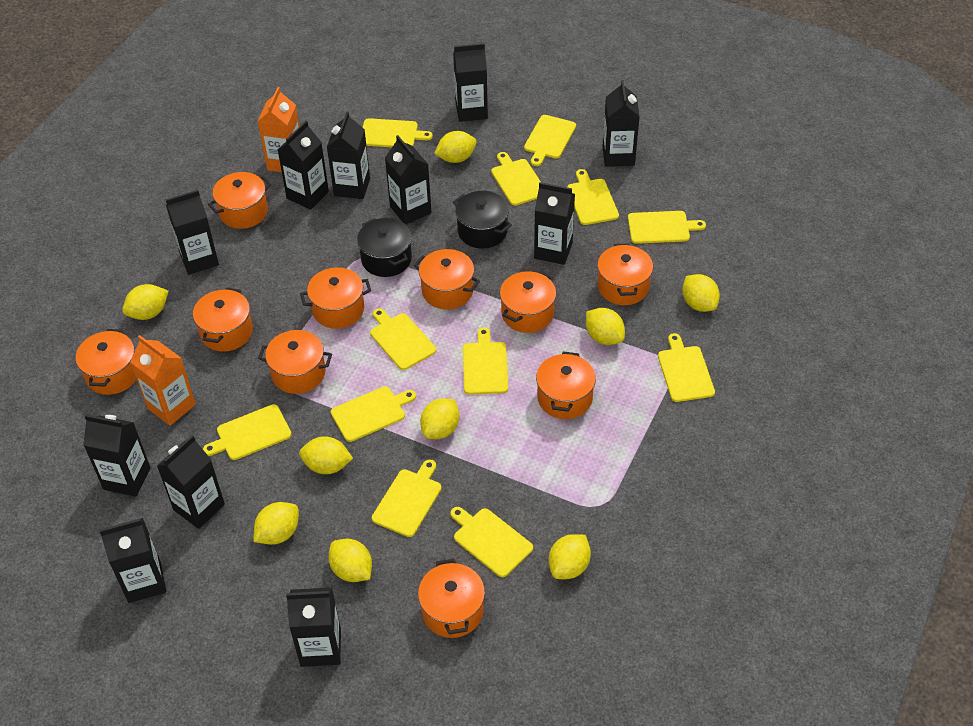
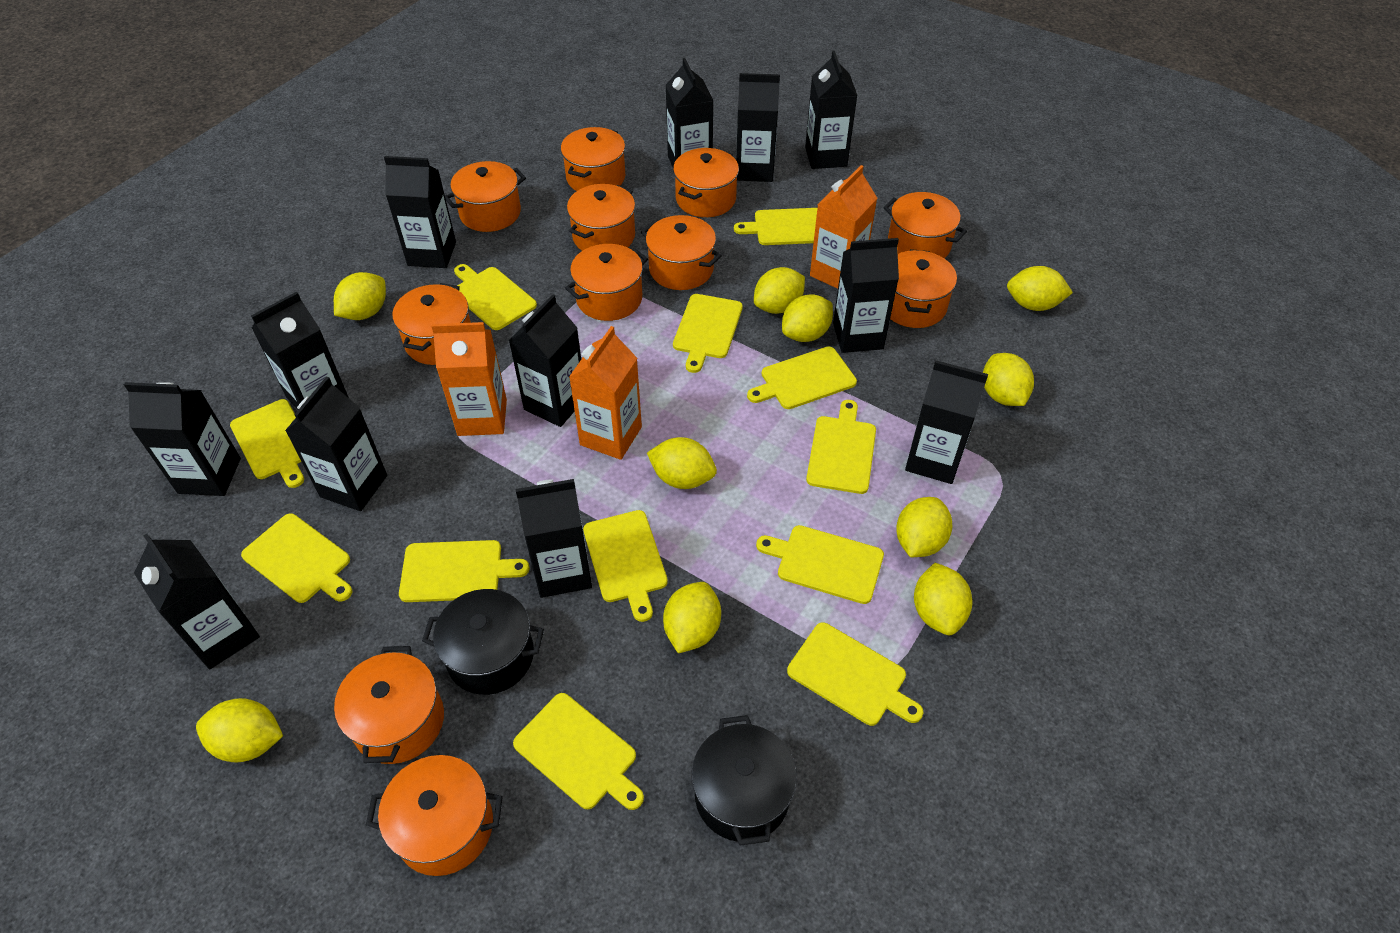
black carton: [83,414,151,497] [99,518,166,603] [157,435,225,529] [165,190,219,275] [278,121,329,210] [286,587,341,667] [327,111,370,199] [385,135,432,225] [453,43,488,122] [534,182,575,265] [603,80,640,167] = 11 -> [124,382,241,496] [134,534,260,669] [251,292,349,410] [285,376,387,511] [384,156,456,268] [509,294,581,427] [516,479,592,598] [666,58,714,167] [736,73,780,182] [805,51,857,169] [833,238,899,353] [905,360,988,484] = 12
orange carton: [131,335,196,426] [257,87,299,172] = 2 -> [431,322,507,436] [569,326,642,460] [810,165,877,289] = 3
orange pot: [76,329,137,395] [193,287,253,352] [208,172,271,229] [258,330,332,394] [300,267,371,329] [414,249,480,310] [418,559,485,638] [500,271,556,333] [536,351,596,419] [597,243,653,305] = 10 -> [334,646,444,764] [366,755,503,876] [392,283,471,365] [445,161,526,232] [561,127,625,191] [565,244,648,321] [567,184,635,251] [641,215,722,290] [673,148,739,217] [883,192,967,258] [890,249,957,328] = 11
yellow lemon: [122,284,169,320] [253,502,299,545] [299,436,353,474] [328,539,372,582] [420,398,460,439] [434,131,476,163] [549,534,591,579] [586,308,625,345] [682,274,720,312] = 9 -> [196,698,283,762] [334,272,386,320] [647,437,717,489] [663,582,721,653] [754,267,805,314] [782,294,833,342] [896,497,952,557] [914,563,972,635] [983,353,1034,406] [1007,266,1073,311] = 10

